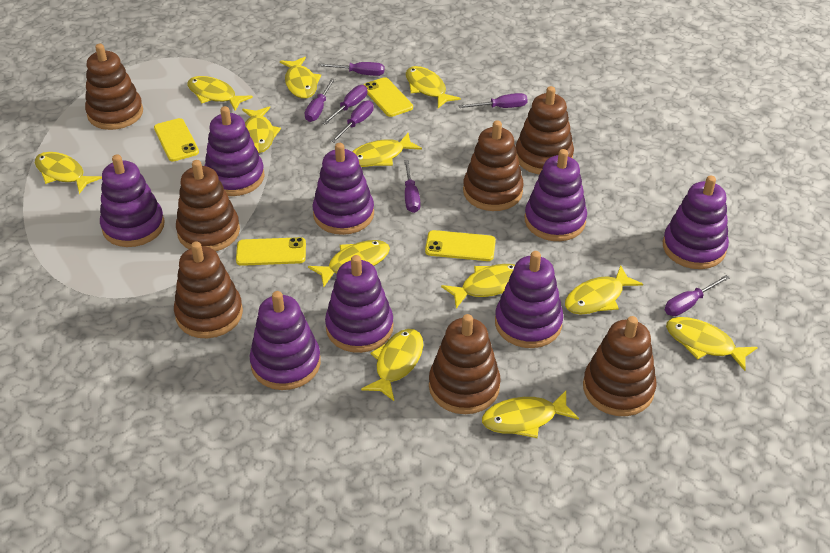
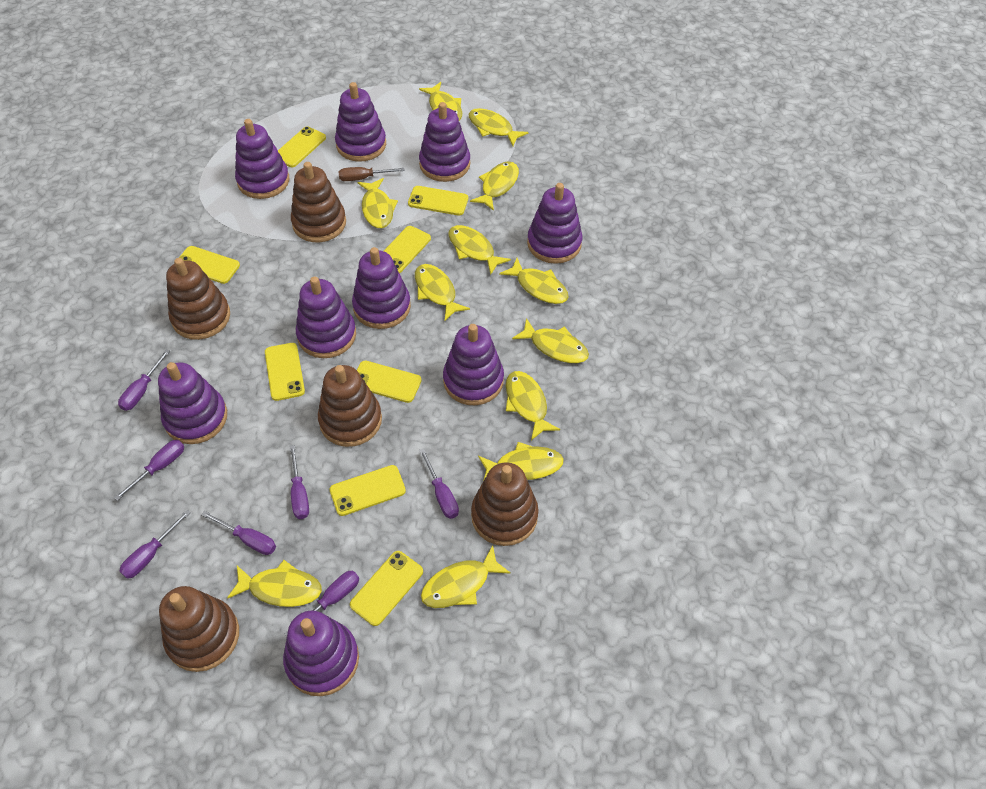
brown screwdriver: none = 0 -> [339,167,405,181] = 1
brown stacking toy: [85,44,143,130] [174,241,243,338] [176,160,240,251] [429,314,500,414] [463,120,524,211] [516,86,574,175] [583,316,656,416] = 7 -> [159,586,239,672] [166,258,230,340] [291,162,346,242] [318,365,382,447] [471,462,539,546] = 5
purple stacking toy: [100,154,165,247] [205,106,264,196] [250,291,321,390] [313,143,374,235] [325,255,393,353] [495,251,563,348] [525,149,587,241] [663,176,729,269] = 8 -> [158,362,227,444] [235,119,289,199] [283,610,359,696] [296,277,356,358] [335,82,386,162] [352,247,411,329] [419,102,471,182] [443,324,504,405] [527,183,583,264] = 9
yellow phone: [154,118,199,161] [236,237,306,266] [363,77,413,117] [425,230,496,261] = 4 -> [179,246,240,284] [265,343,305,401] [278,126,326,167] [330,465,406,516] [350,551,423,626] [357,361,422,403] [384,226,431,273] [408,186,468,216] = 8

